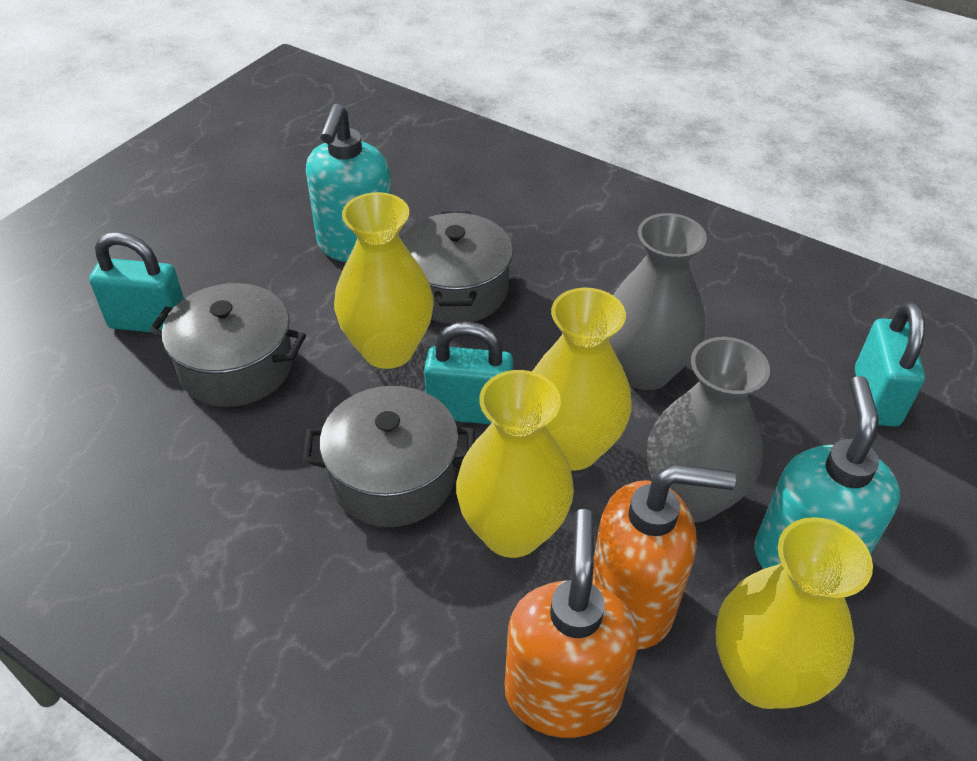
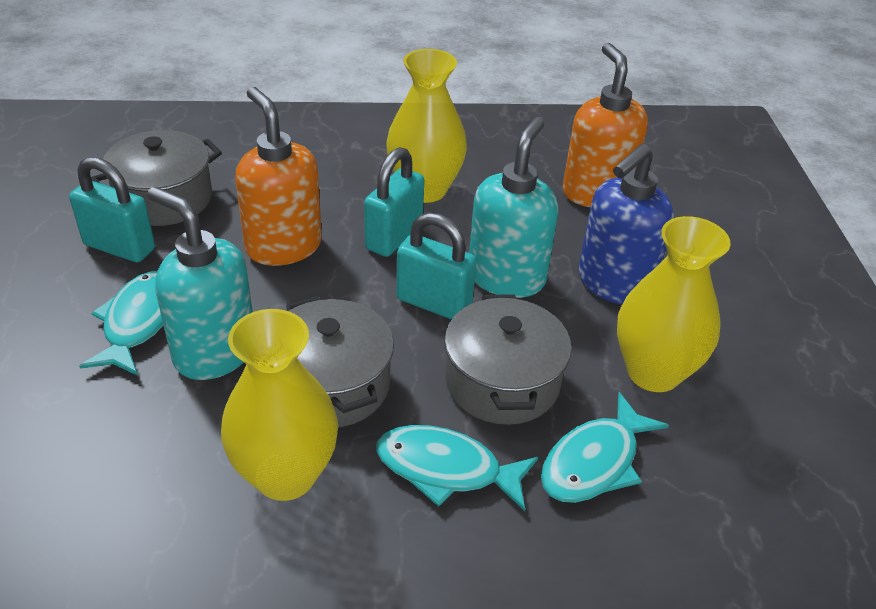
blue soap dispenser: none = 0 -> [579,144,674,305] = 1
grey vase: [609,213,707,390] [647,337,770,522] = 2 -> none = 0
turquoise fish: none = 0 -> [79,271,163,376] [376,425,538,511] [541,392,669,503] = 3
yellow vase: [334,192,434,369] [456,370,574,558] [532,288,632,471] [716,517,873,709] = 4 -> [221,309,338,501] [386,49,467,203] [617,216,731,392] = 3

